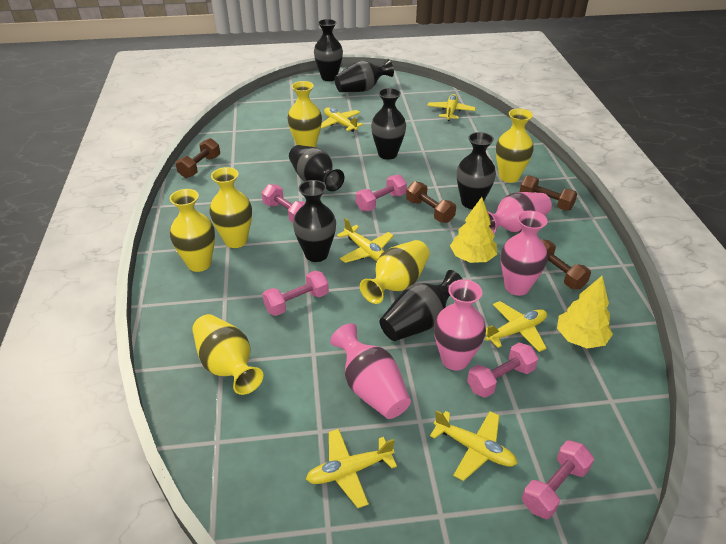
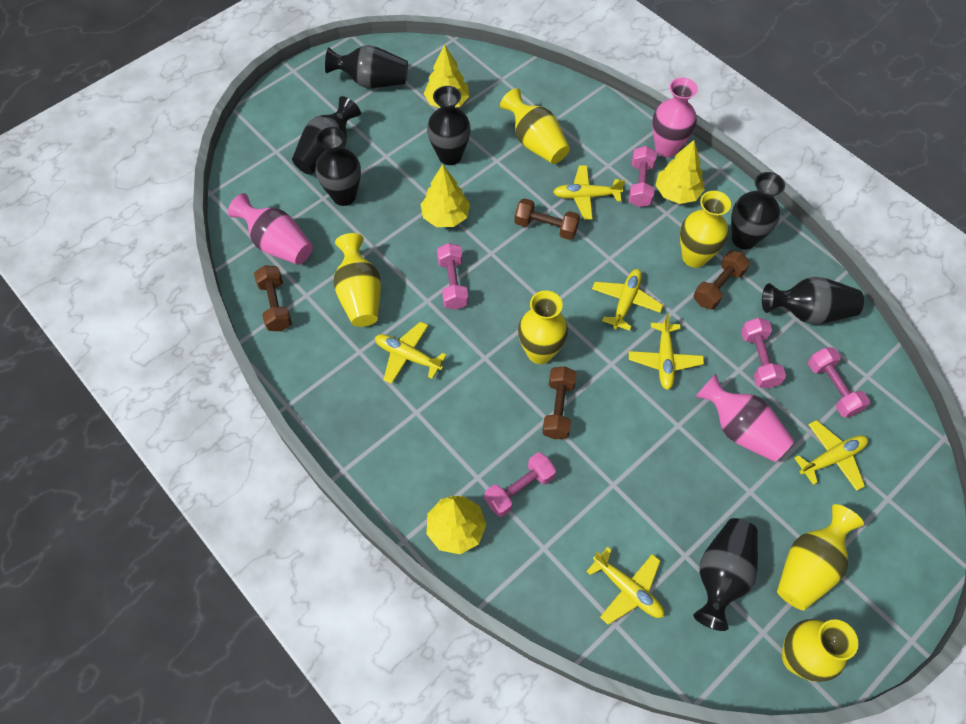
pink vase: [330,323,411,419] [434,279,486,370] [487,192,552,234] [501,210,548,296] = 4 -> [228,193,313,265] [652,78,698,157] [695,374,794,462] = 3
yellow tree: [450,197,497,263] [557,276,613,349] = 2 -> [421,164,470,227] [424,45,469,108] [427,496,486,554] [655,140,705,204] = 4

